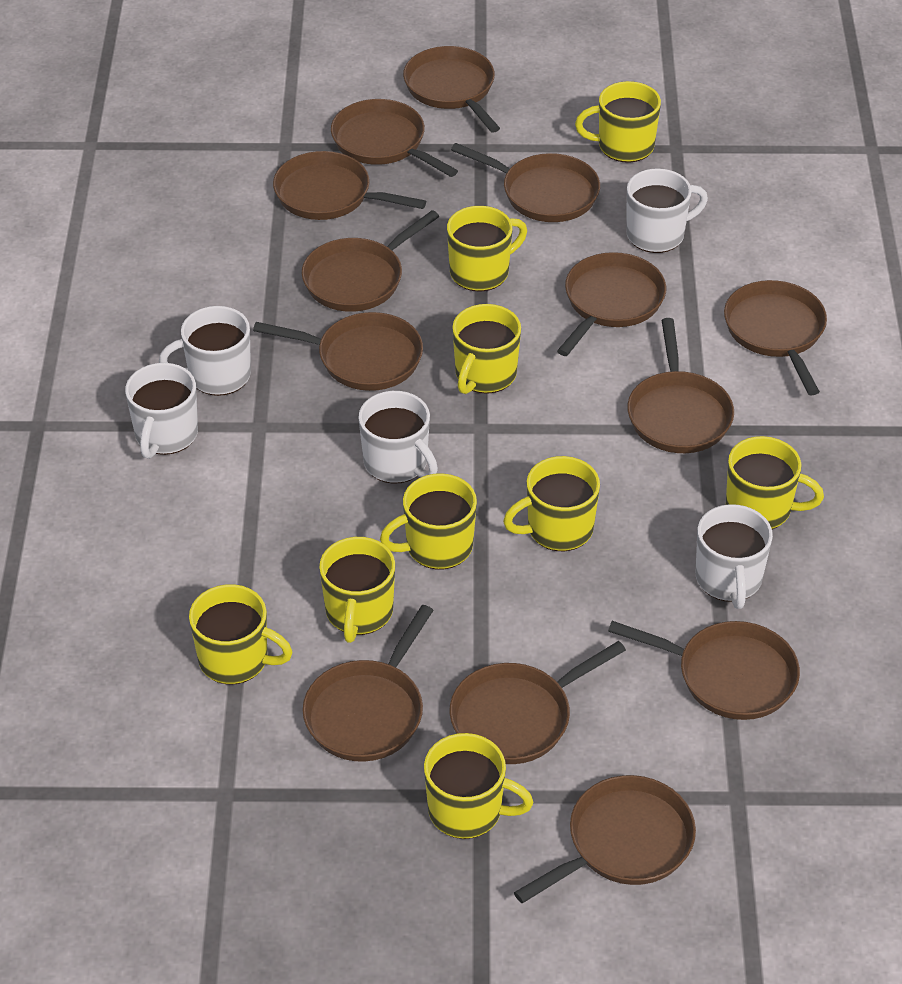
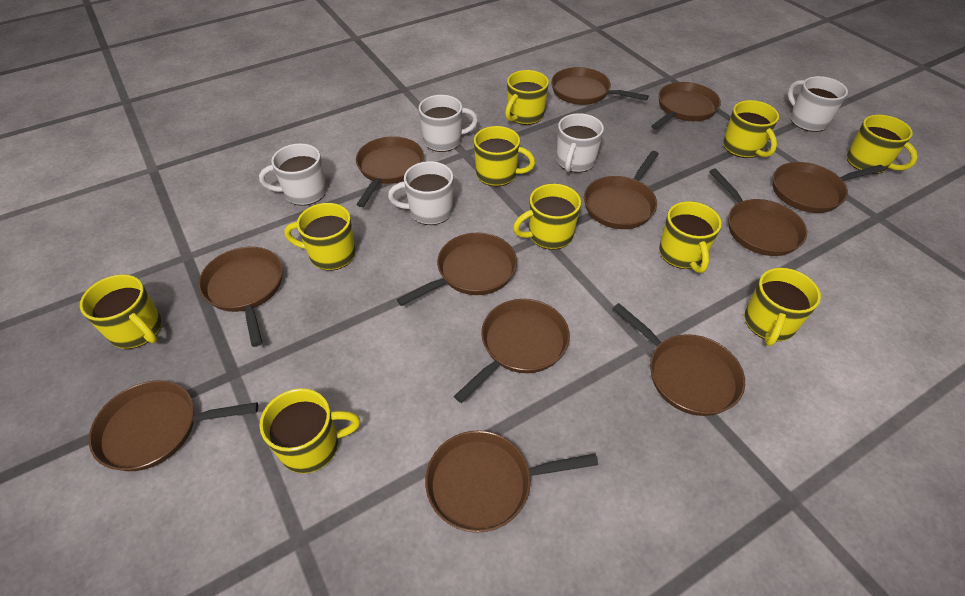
brown pan: [253,312,423,391] [273,151,426,220] [302,210,439,312] [303,605,434,762] [331,99,458,177] [403,46,500,133] [449,641,626,764] [451,143,600,222] [514,775,696,903] [557,252,666,356] [608,621,800,720] [627,318,734,453] [724,280,827,396] = 13 -> [89,380,258,471] [198,247,283,347] [356,136,424,207] [397,233,517,306] [425,430,598,533] [454,299,570,403] [551,67,649,105] [584,151,659,229] [613,303,745,416] [651,82,721,130] [709,169,807,256] [773,162,885,213] = 12
yellow mug: [189,584,293,685] [319,537,395,643] [380,473,477,569] [424,733,533,839] [447,206,527,292] [452,304,521,394] [503,456,600,551] [575,81,661,163] [726,436,824,529] = 9 -> [80,274,162,349] [260,388,360,473] [284,203,356,271] [474,126,535,186] [505,70,549,125] [513,184,581,250] [659,201,722,273] [723,100,779,158] [744,268,821,346] [847,115,918,174] = 10

